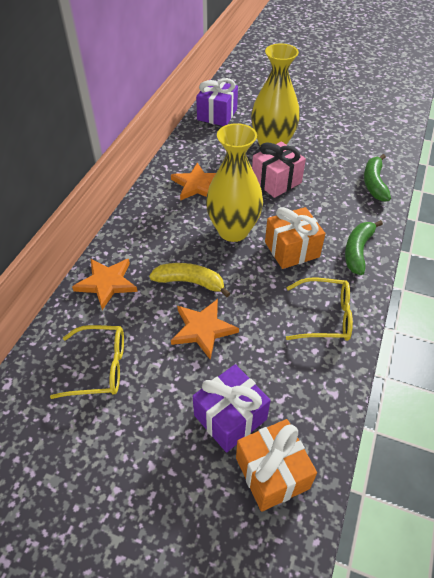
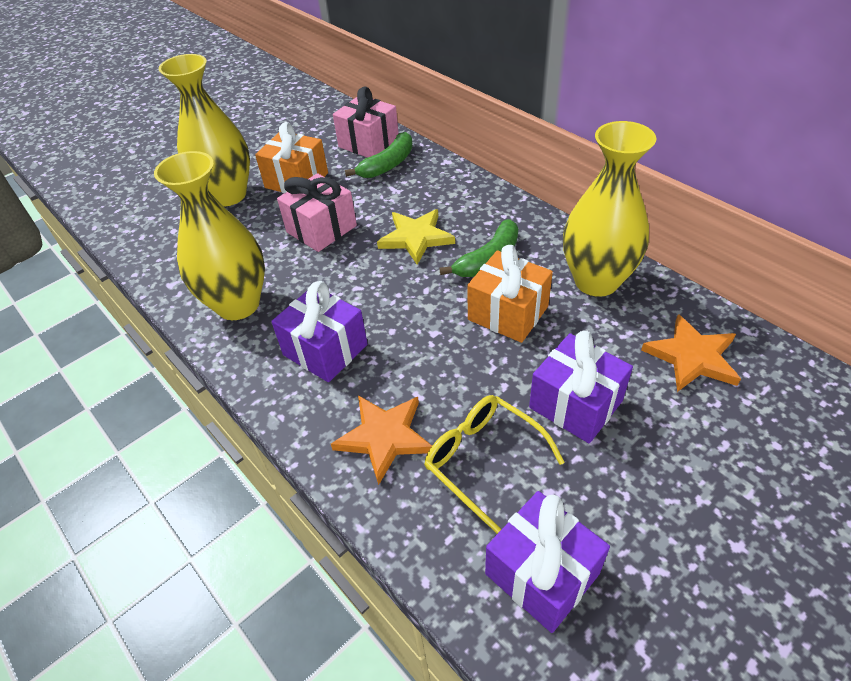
orange star: [72,259,138,310] [171,162,216,201] [171,299,239,359] = 3 -> [331,395,432,485] [641,314,741,392] = 2
pink gift: [252,141,306,198] = 1 -> [277,173,357,252] [333,86,399,158] = 2
purple gift: [193,364,271,453] [196,78,238,126] = 2 -> [271,281,368,382] [485,491,610,633] [529,330,633,443] = 3
yellow banana: [149,263,231,297] = 1 -> none = 0
yellow glasses: [50,325,124,399] [286,278,353,341] = 2 -> [424,395,565,534] = 1
yellow star: none = 0 -> [377,209,455,265] = 1
yellow vase: [206,123,263,242] [251,43,300,146] = 2 -> [154,151,265,320] [159,54,250,207] [563,121,656,297] = 3

